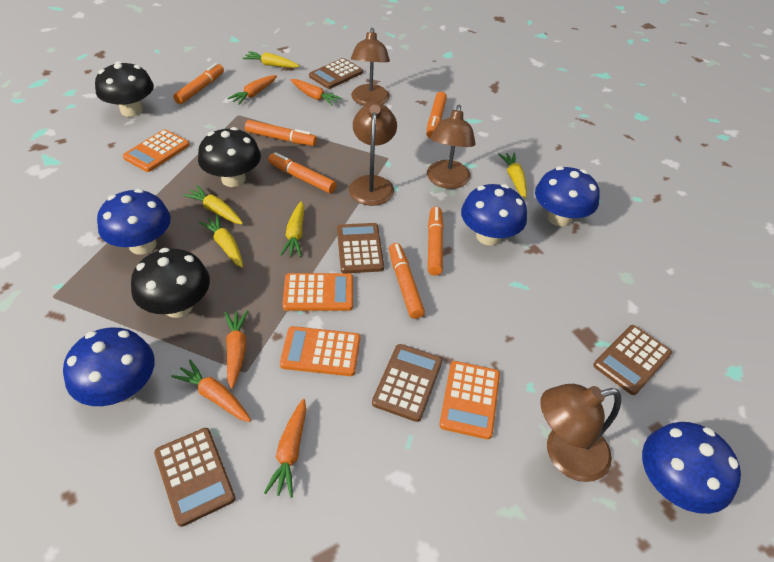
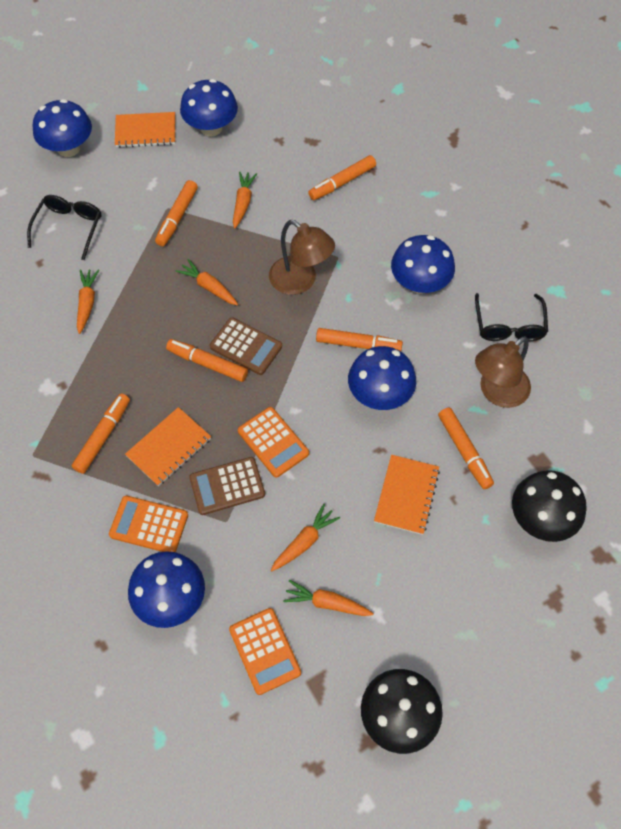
black glasses: none = 0 -> [27,195,101,260] [475,293,548,341] = 2
black mushroom: [95,61,154,117] [131,248,210,318] [198,127,261,187] = 3 -> [361,669,443,754] [512,470,587,542] = 2
brown calculator: [154,428,235,527] [309,58,363,89] [337,223,384,273] [372,344,442,422] [593,325,672,395] = 5 -> [189,457,265,515] [210,317,282,375] = 2
brown lamp: [349,103,397,206] [351,28,390,106] [427,105,476,189] [540,384,621,482] = 4 -> [269,220,335,295] [475,336,531,408] = 2
orange calculator: [123,129,190,172] [280,326,360,376] [282,273,353,311] [439,361,500,439] = 4 -> [109,496,188,552] [229,608,301,695] [238,407,309,478] = 3
orange notebook: none = 0 -> [115,112,175,148] [125,407,211,486] [374,455,440,535] = 3
yellow carrot: [183,185,243,224] [199,214,243,268] [242,51,300,68] [280,201,304,257] [498,153,527,199] = 5 -> none = 0

